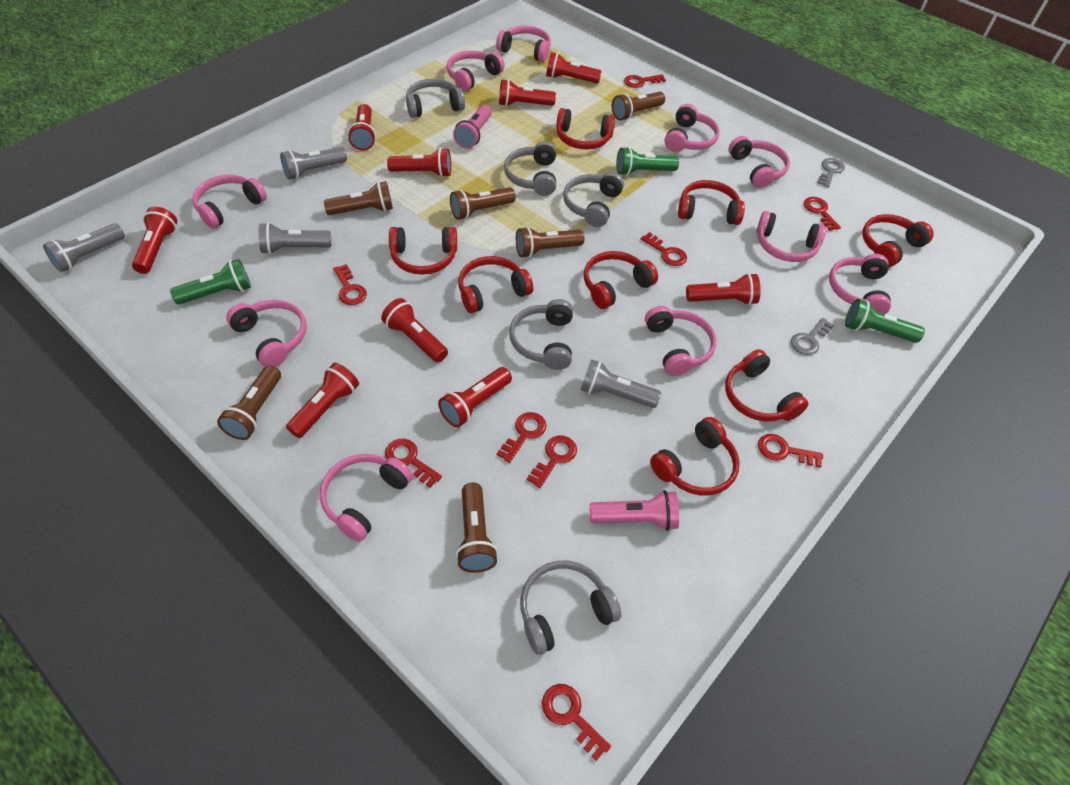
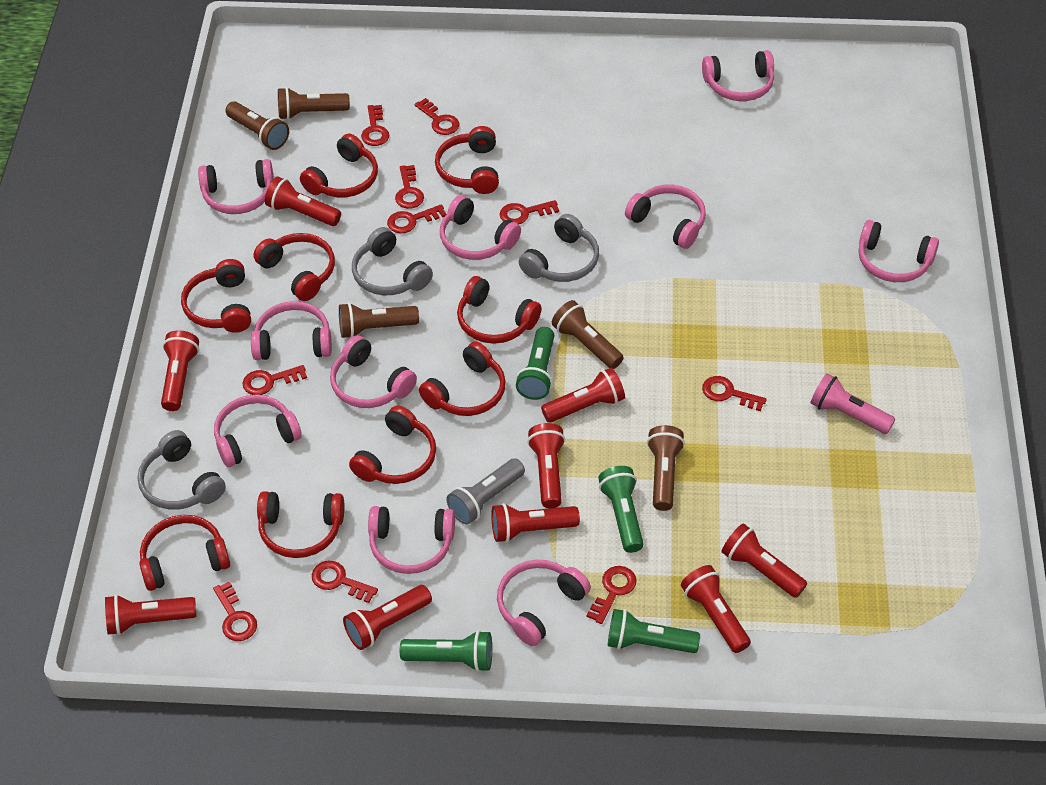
brown flashlight: [217,366,281,440] [324,181,393,215] [450,187,516,220] [456,483,498,573] [516,226,585,258] [612,92,665,120] = 6 -> [225,101,289,150] [278,87,350,120] [339,302,419,338] [552,300,624,369] [647,425,685,511] = 5
green flashlight: [170,259,251,304] [616,147,679,176] [845,299,925,343] = 3 -> [400,630,492,672] [516,327,555,400] [598,466,644,553] [608,609,700,653] = 4
grey flashlight: [43,223,125,272] [259,222,331,254] [280,147,347,180] [580,359,661,408] = 4 -> [446,458,525,524] = 1
grey headphones: [406,79,465,118] [504,141,556,196] [509,299,573,370] [520,561,621,655] [563,172,624,227] = 5 -> [137,430,226,510] [352,227,433,295] [519,214,599,282] = 3
grey key: [791,318,834,355] [817,158,845,187] = 2 -> none = 0
pink flashlight: [453,105,492,149] [590,490,679,531] = 2 -> [811,373,895,434] = 1
red headphones: [389,227,457,275] [458,256,533,313] [556,108,615,149] [584,251,658,309] [650,417,740,495] [678,180,745,225] [725,349,809,422] [862,214,934,267] = 8 -> [139,515,230,591] [181,259,251,333] [254,233,335,301] [257,491,344,558] [300,134,378,198] [349,405,436,484] [419,342,506,416] [435,126,499,194] [457,276,541,344] = 9
red key: [333,264,367,305] [385,439,442,488] [497,412,547,463] [527,436,577,488] [542,684,611,761] [624,74,666,88] [641,232,687,266] [758,434,823,468] [804,197,841,231] = 9 -> [213,581,257,641] [242,365,307,395] [312,561,378,603] [361,105,389,146] [387,204,446,233] [395,165,424,209] [415,98,460,135] [500,200,559,224] [587,566,636,624] [702,376,767,411] = 10

